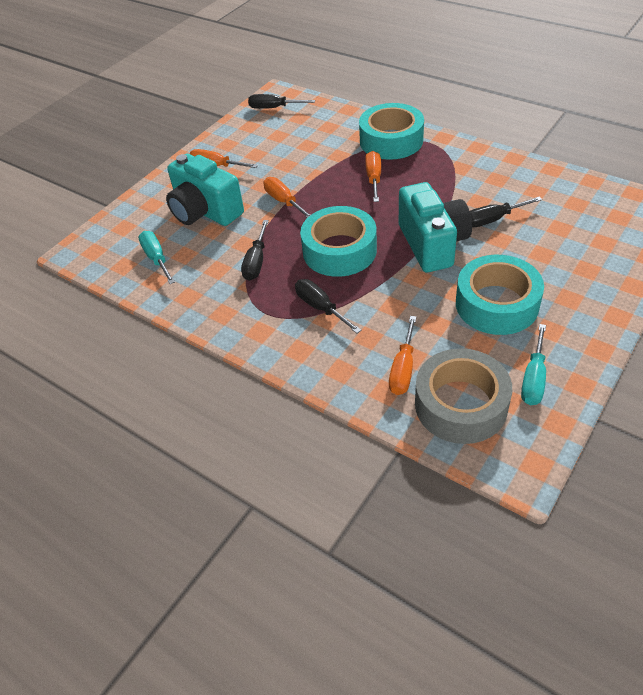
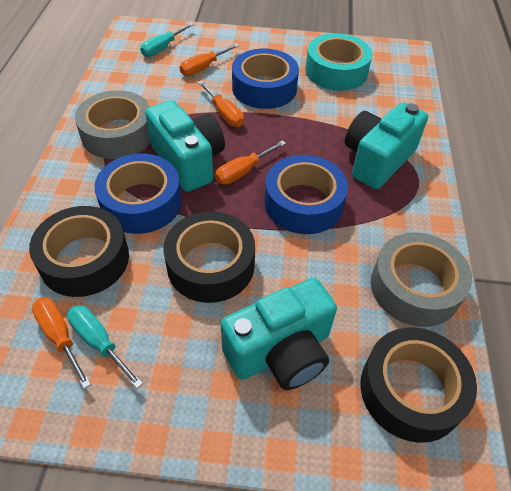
black screwdriver: [241,220,269,281] [248,94,315,109] [295,279,362,333] [470,196,542,227] = 4 -> none = 0
black tape: none = 0 -> [29,206,129,297] [163,211,255,303] [360,327,477,443] = 3
blue tape: none = 0 -> [94,154,182,234] [232,49,299,109] [264,155,348,234] = 3
grey tape: [415,348,512,444] = 1 -> [75,90,150,159] [371,232,472,327] = 2
turquoise camera: [166,154,244,226] [399,182,472,272] = 2 -> [145,100,225,192] [221,278,337,390] [345,102,428,189] = 3
turquoise tape: [300,206,377,277] [359,103,424,160] [456,255,544,335] = 3 -> [306,33,372,91] = 1

